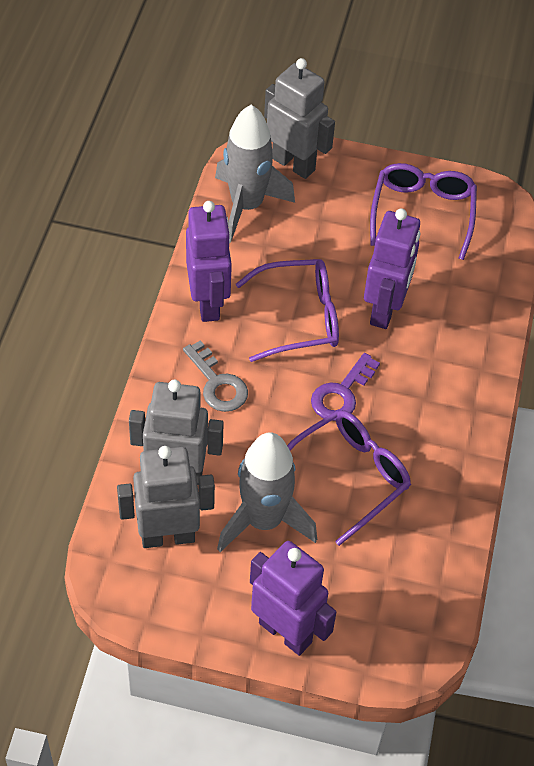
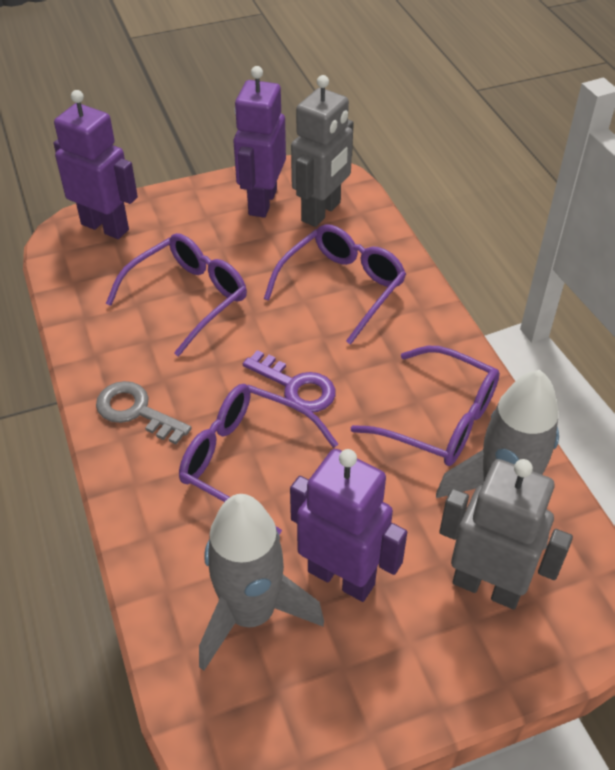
grey robot: [117,446,215,548] [129,380,224,485] [264,58,335,179] = 3 -> [291,75,354,227] [439,459,573,609] = 2
purple glasses: [236,259,339,362] [287,410,411,546] [370,163,477,260] = 3 -> [106,233,247,357] [179,384,338,535] [264,224,406,345] [351,346,500,466] = 4

